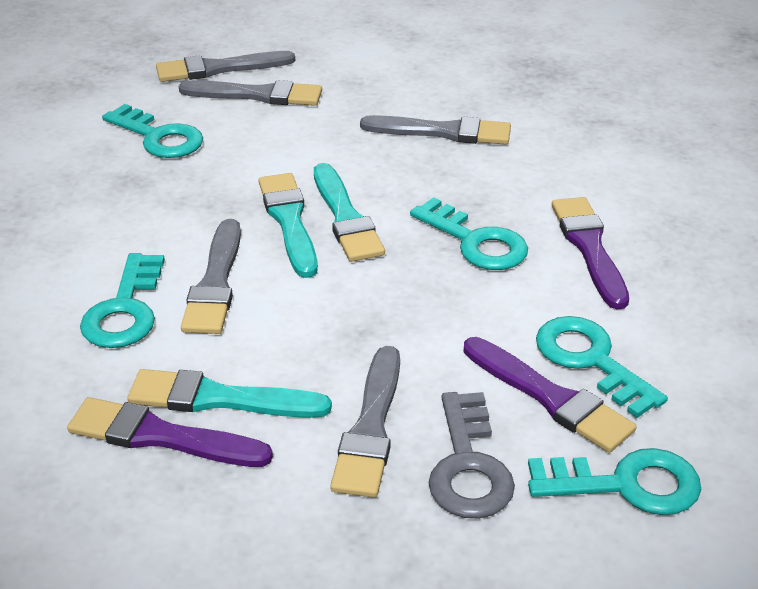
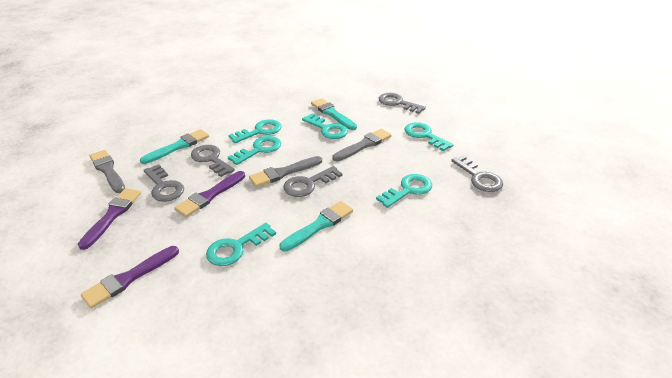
grey brush: [156,51,295,82] [179,80,322,106] [181,219,241,334] [330,346,400,498] [360,115,511,145] = 5 -> [89,150,125,193] [249,156,322,187] [332,129,391,161] = 3
grey key: [428,392,515,519] = 1 -> [144,164,184,202] [191,145,235,177] [283,166,343,197] [379,93,426,114] [451,155,503,192] = 5
turquoise key: [80,253,165,348] [102,104,203,158] [410,197,528,270] [528,448,701,515] [536,316,668,418] = 5 -> [206,223,276,266] [228,136,281,165] [229,119,282,143] [302,113,348,139] [376,174,432,208] [404,122,454,151] = 6

